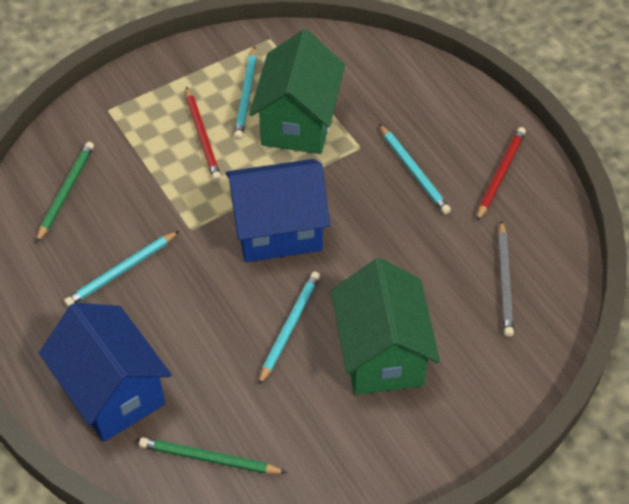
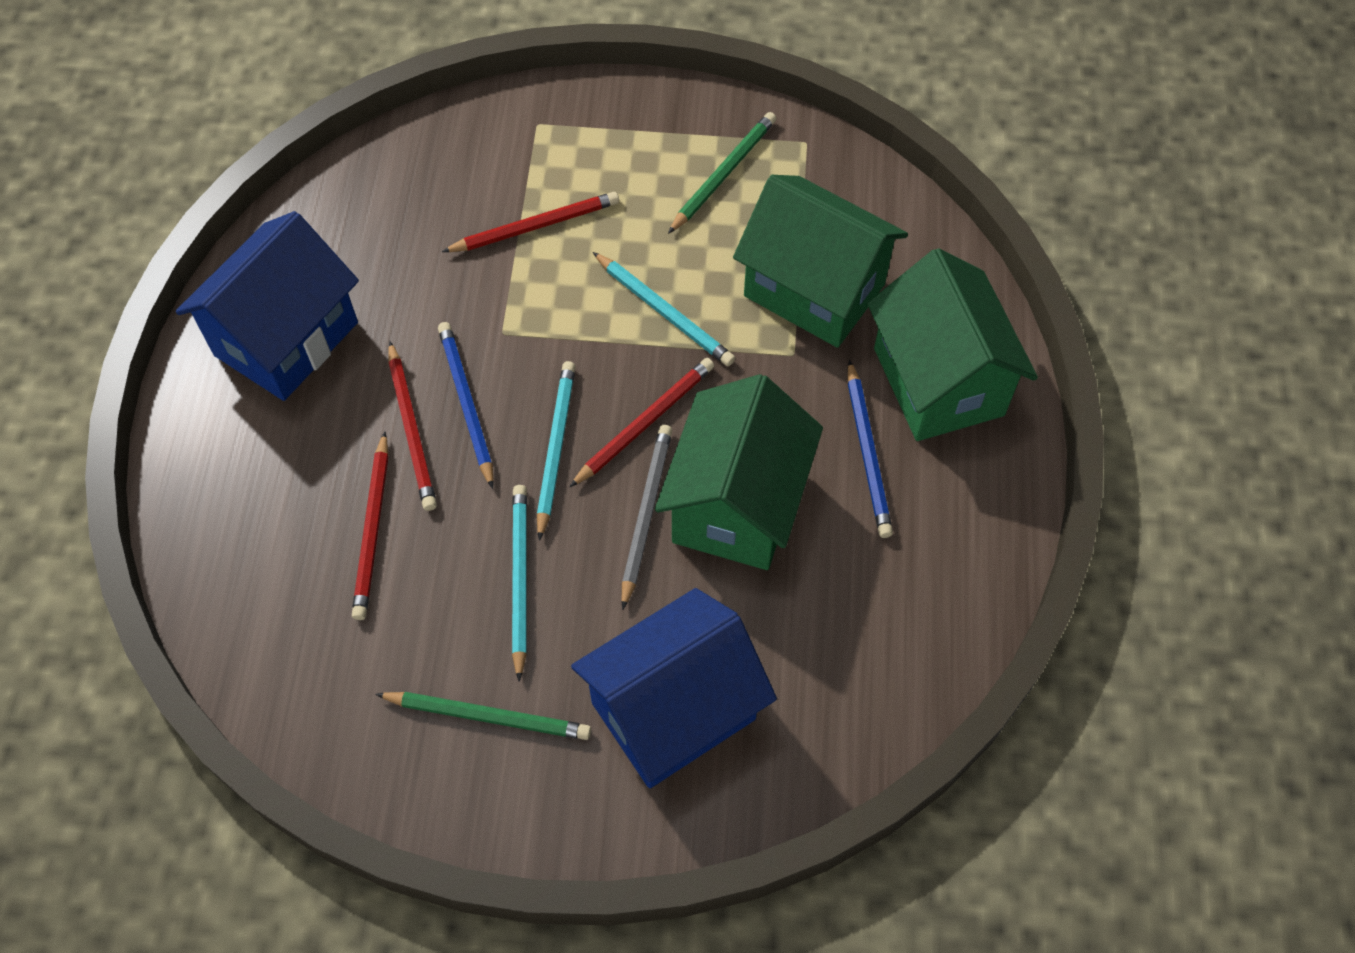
blue pencil: none = 0 -> [438,322,494,489] [848,360,893,538] = 2
green house: [249,29,345,154] [331,258,440,395] = 2 -> [655,374,823,570] [733,175,908,348] [867,248,1038,441] = 3
red pencil: [186,87,221,181] [477,127,526,221] = 2 -> [352,432,388,620] [388,341,437,511] [442,192,619,252] [570,358,714,487] = 4
turquoise pencil: [64,231,179,307] [234,46,257,140] [258,271,320,386] [379,124,451,214] = 4 -> [512,485,527,682] [537,361,576,541] [593,252,735,366] = 3

